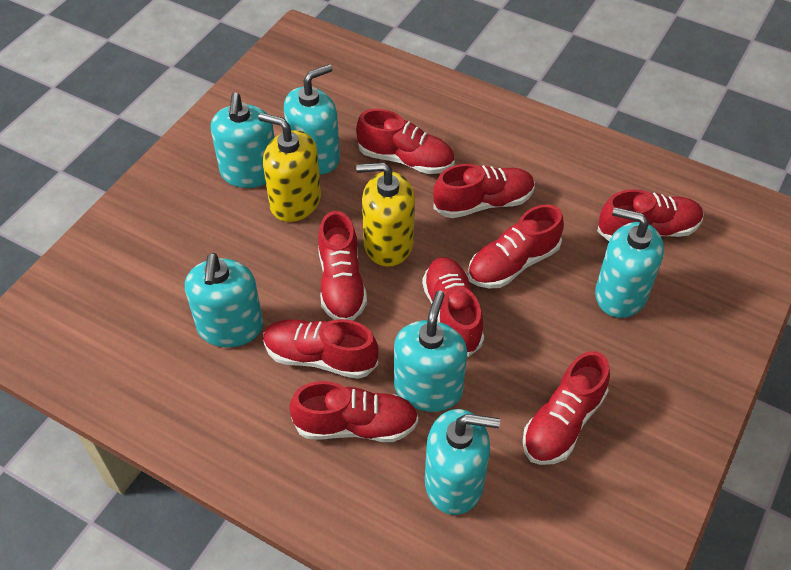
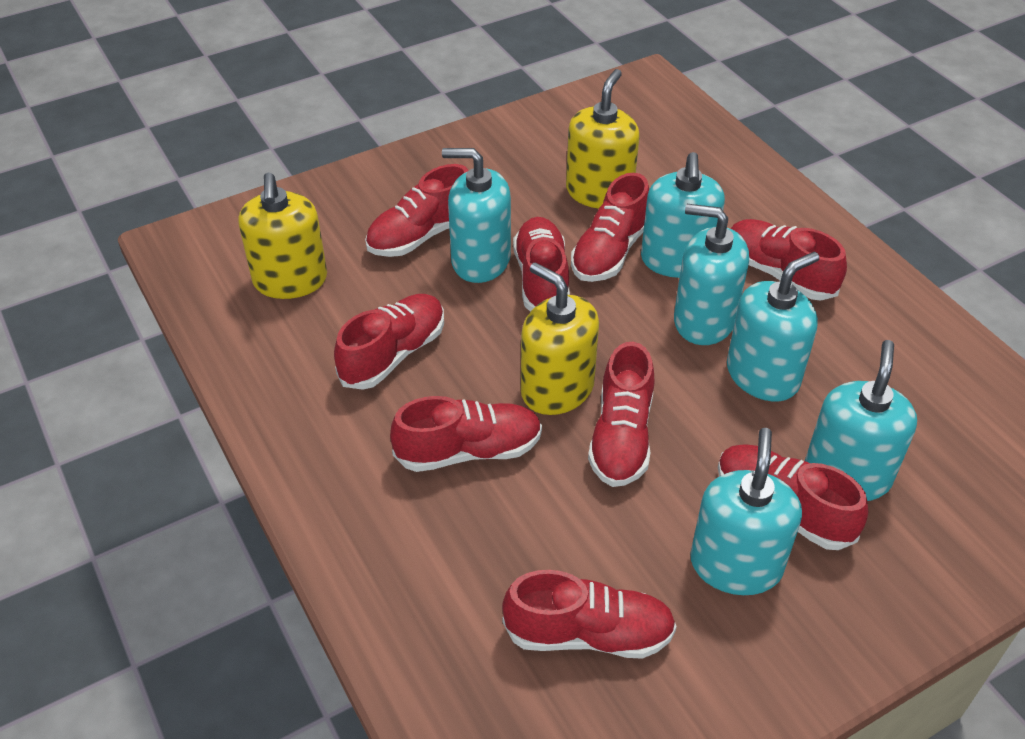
yellow soap dispenser: [258,113,321,222] [356,162,415,267] = 2 -> [238,173,327,299] [521,262,599,415] [566,69,640,209] = 3

